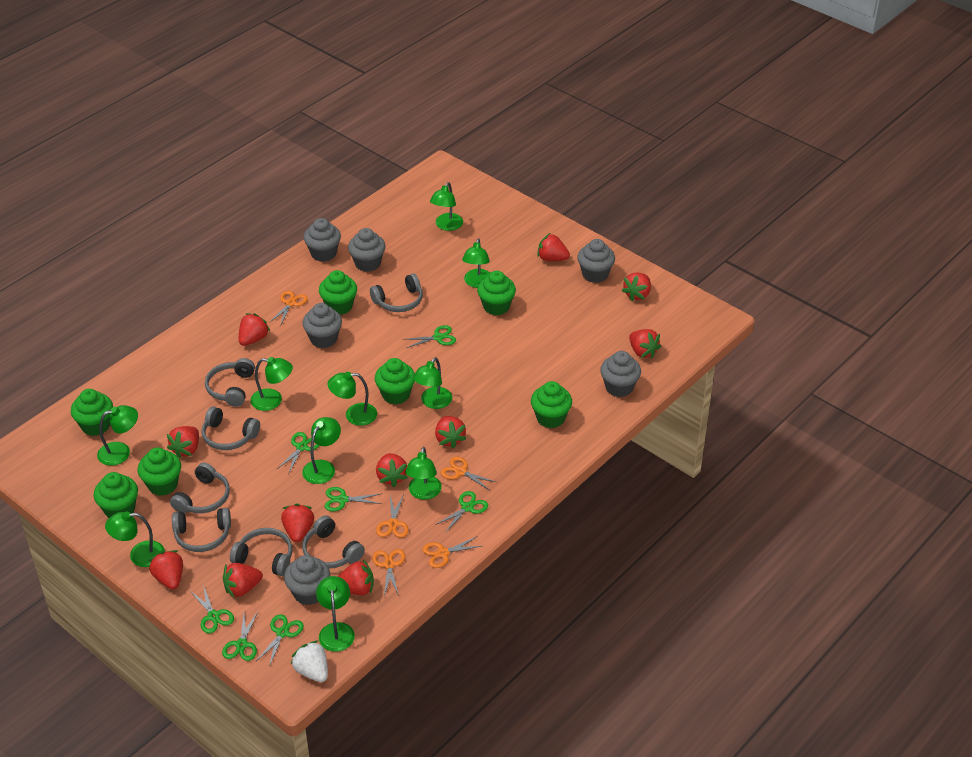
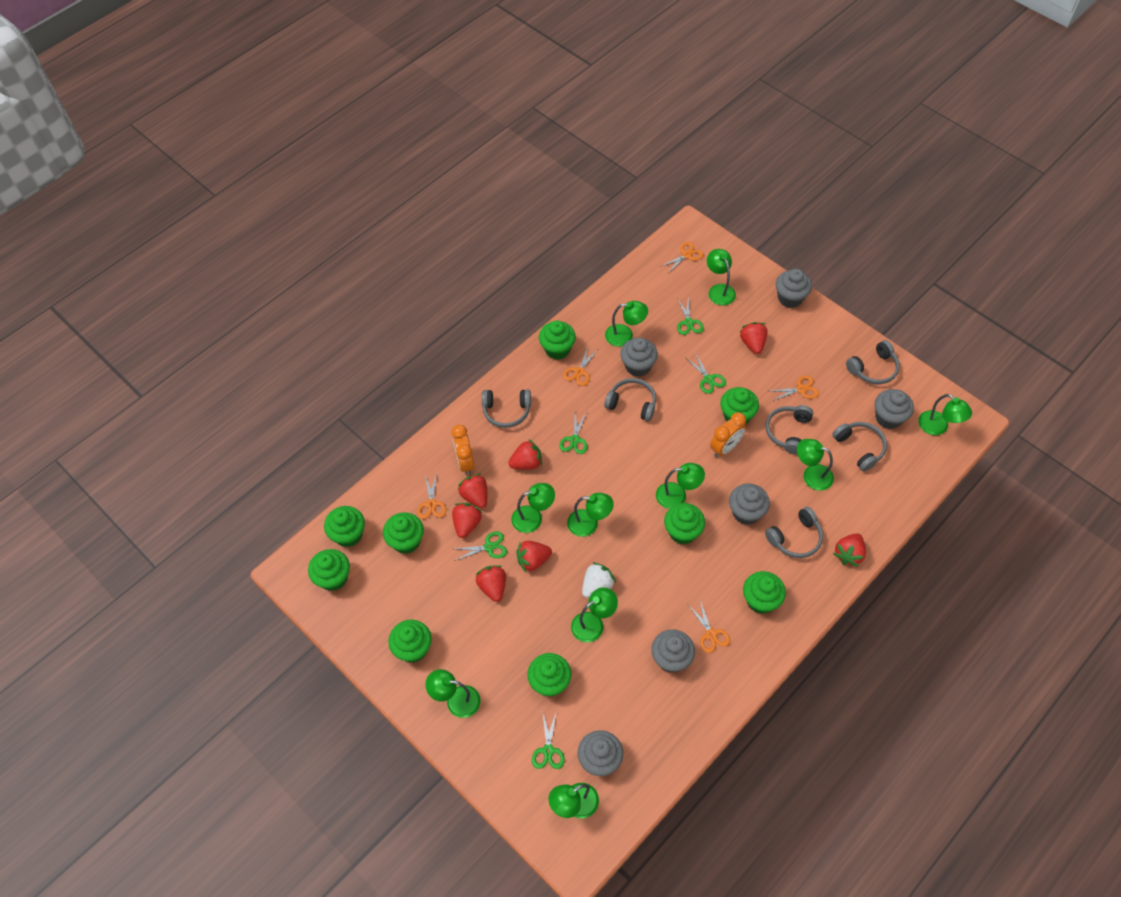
green cupcake: [71,389,113,436] [93,472,138,518] [138,447,181,496] [319,270,357,315] [375,358,415,404] [477,271,516,315] [531,381,572,428] = 7 -> [308,549,350,591] [324,506,365,547] [383,512,424,554] [388,620,432,663] [527,653,571,697] [539,321,576,360] [664,503,705,544] [720,387,759,425] [743,571,786,614] = 9
green scissors: [190,585,234,633] [222,612,258,661] [255,614,304,666] [276,432,319,474] [325,487,382,511] [403,325,456,348] [435,491,488,533] = 7 -> [455,532,507,561] [532,714,565,769] [559,412,587,454] [677,296,704,335] [686,354,726,394] = 5
grey headphones: [170,462,230,513] [172,508,231,552] [201,406,260,450] [205,358,255,407] [230,528,292,576] [302,515,365,569] [370,273,423,312] = 7 -> [482,390,531,428] [604,378,656,421] [765,405,813,455] [765,507,823,558] [832,422,887,472] [846,340,900,384] = 6
orange clock: none = 0 -> [452,425,475,475] [710,412,746,457] = 2
red strawberry: [149,550,183,590] [167,426,199,459] [223,563,263,598] [239,313,270,346] [281,504,314,542] [338,560,374,595] [376,453,408,487] [435,416,466,449] [537,233,570,261] [622,272,651,301] [629,329,661,359] = 11 -> [452,503,482,538] [458,474,487,508] [476,565,506,602] [508,439,542,469] [516,541,552,572] [739,322,768,354] [833,533,866,567] = 7

